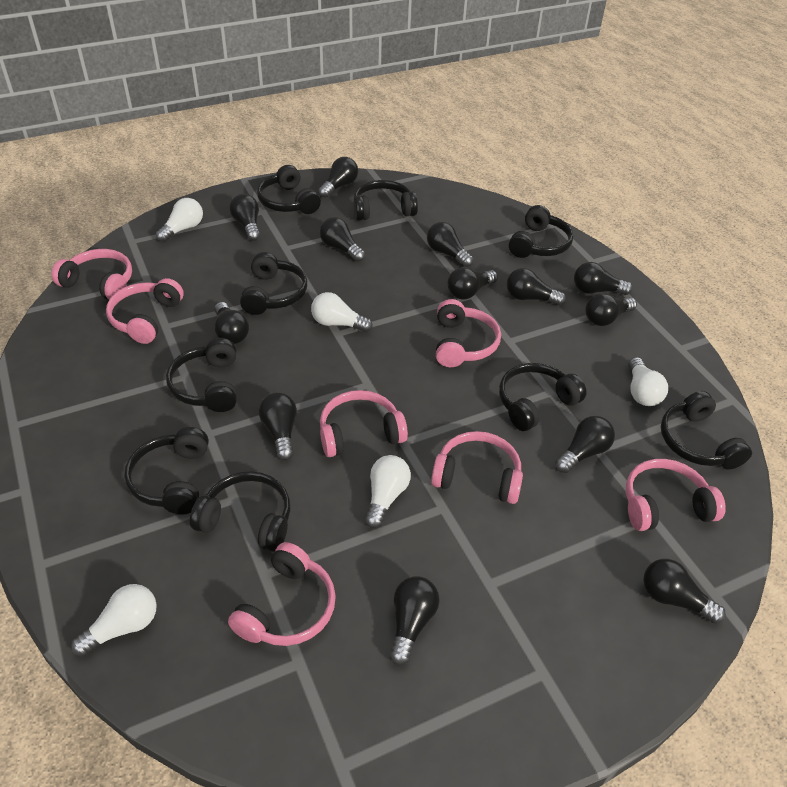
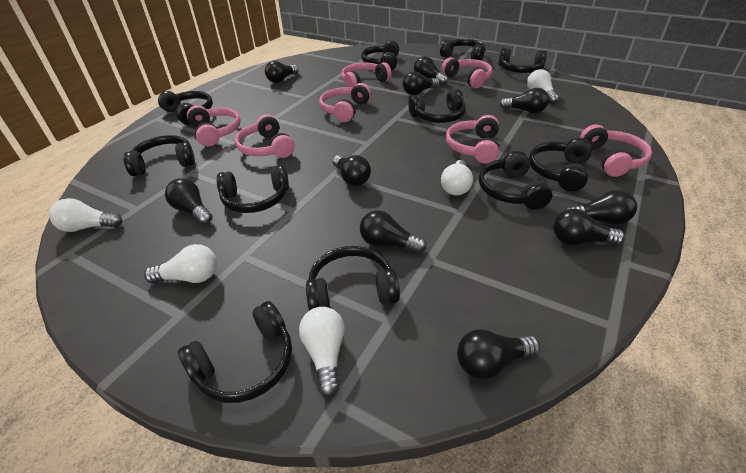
black headphones: [124,427,209,515] [166,338,237,412] [190,471,290,552] [240,252,307,315] [257,165,321,214] [353,180,418,221] [499,363,587,431] [509,205,573,258] [661,391,752,470] = 9 -> [123,135,195,176] [158,91,213,125] [178,301,292,403] [216,165,289,213] [306,246,400,311] [361,40,399,70] [408,89,466,123] [440,39,486,61] [479,151,552,210] [498,48,547,73] [529,138,592,192] = 11
black light bulb: [214,302,249,344] [229,194,260,241] [258,392,297,461] [318,157,358,198] [320,217,365,262] [390,576,440,666] [427,222,473,267] [447,267,498,300] [507,268,566,306] [555,416,615,473] [574,262,633,295] [585,293,637,326] [643,559,726,624] = 13 -> [165,178,213,225] [265,61,299,83] [333,155,371,186] [360,210,426,253] [403,71,440,95] [414,56,448,85] [457,329,540,380] [499,88,549,113] [553,209,625,245] [566,190,637,225] = 10

